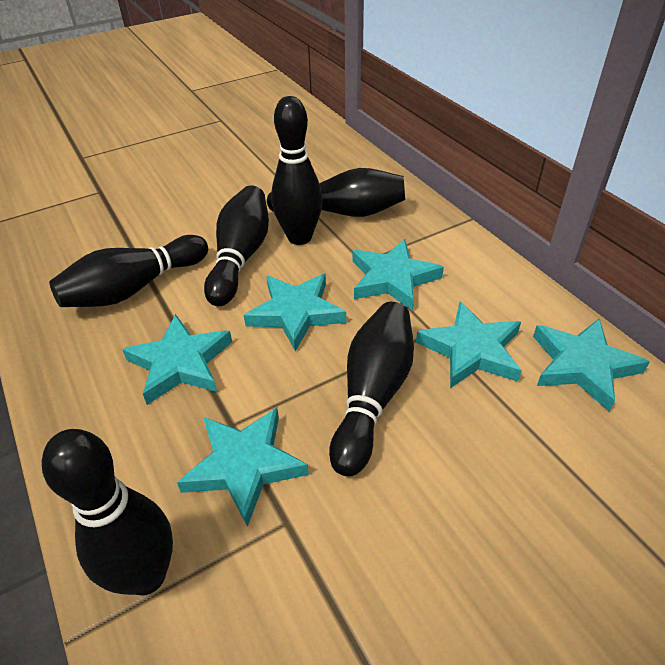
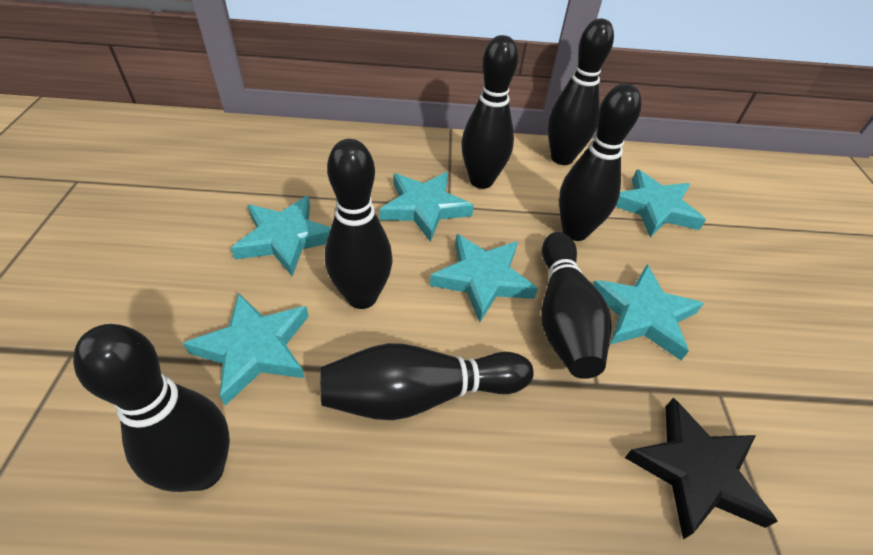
black bowling pin: [42,429,173,595] [49,235,208,307] [204,185,269,306] [267,168,405,217] [271,96,323,245] [329,302,414,477] = 6 -> [73,324,230,492] [320,343,534,420] [325,139,393,309] [462,35,518,189] [541,232,612,379] [548,18,614,165] [559,83,641,241] = 7
black star: none = 0 -> [624,398,778,539] = 1

